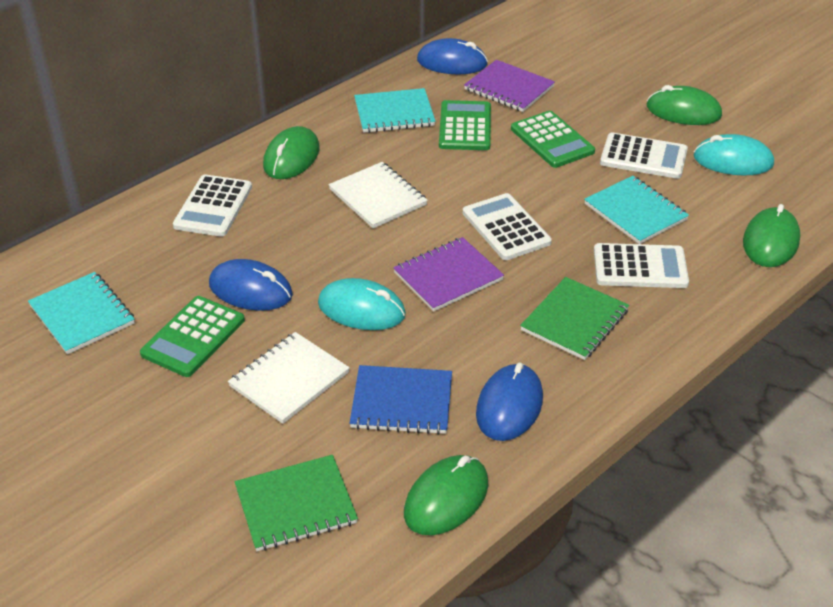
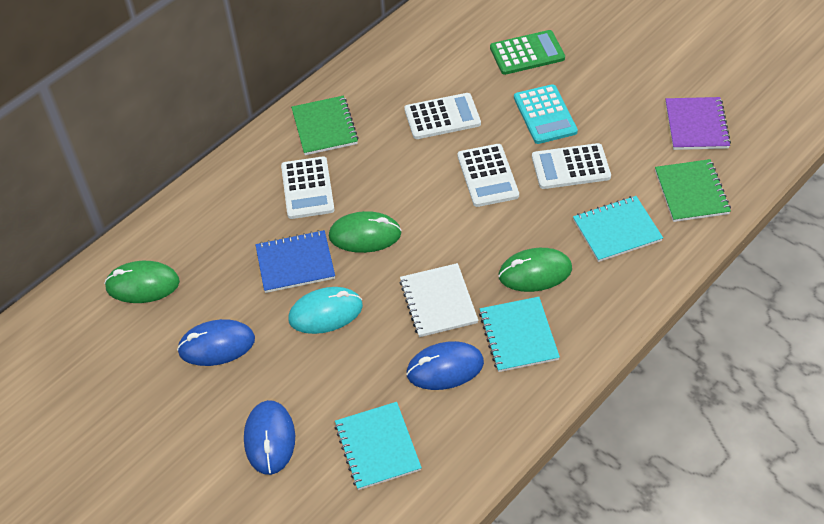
green calculator: [140,296,245,377] [439,100,491,150] [511,111,595,168] = 3 -> [490,30,565,75] = 1
green mouse: [263,126,320,179] [404,455,488,535] [647,85,722,125] [743,204,800,267] = 4 -> [104,261,180,303] [329,211,402,253] [498,248,572,292] = 3
purple notebook: [393,237,504,312] [464,60,555,112] = 2 -> [666,97,731,150] = 1
turquoise calculator: none = 0 -> [514,84,578,144] = 1
turquoise mouse: [318,278,406,330] [693,134,774,176] = 2 -> [288,287,363,334] = 1
white notebook: [228,332,350,424] [329,162,428,228] = 2 -> [399,263,478,337] = 1

